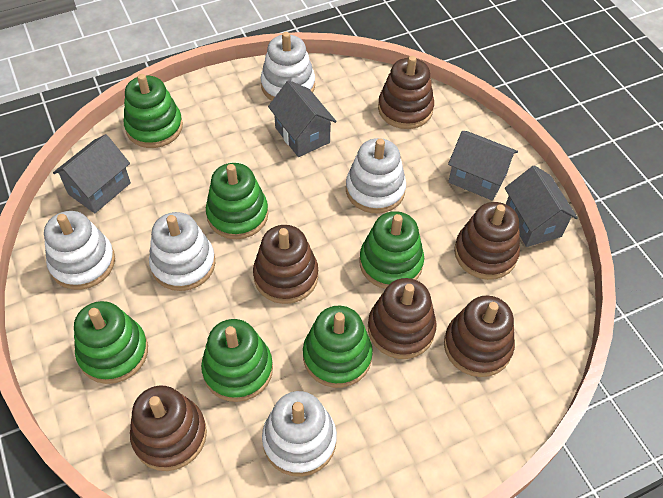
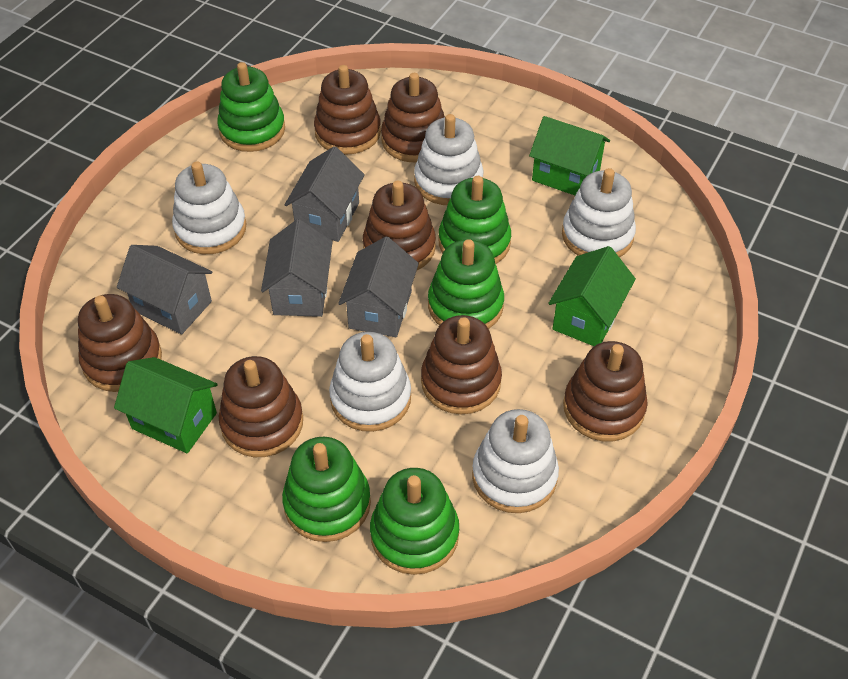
brown stacking toy: [130,386,207,471] [253,225,318,304] [368,278,437,359] [378,56,434,129] [444,295,515,377] [454,202,520,280] = 6 -> [78,294,162,392] [219,356,303,457] [314,65,381,155] [363,181,436,270] [381,73,445,162] [421,315,502,415] [563,341,648,441] = 7
green house: none = 0 -> [114,357,218,453] [529,116,610,195] [548,246,636,346] = 3
green stacking toy: [74,301,148,384] [124,74,183,148] [201,319,273,402] [206,163,268,239] [303,306,373,388] [359,211,424,289] = 6 -> [217,62,285,152] [282,437,371,542] [370,468,459,575] [428,239,504,329] [438,176,511,264] = 5

